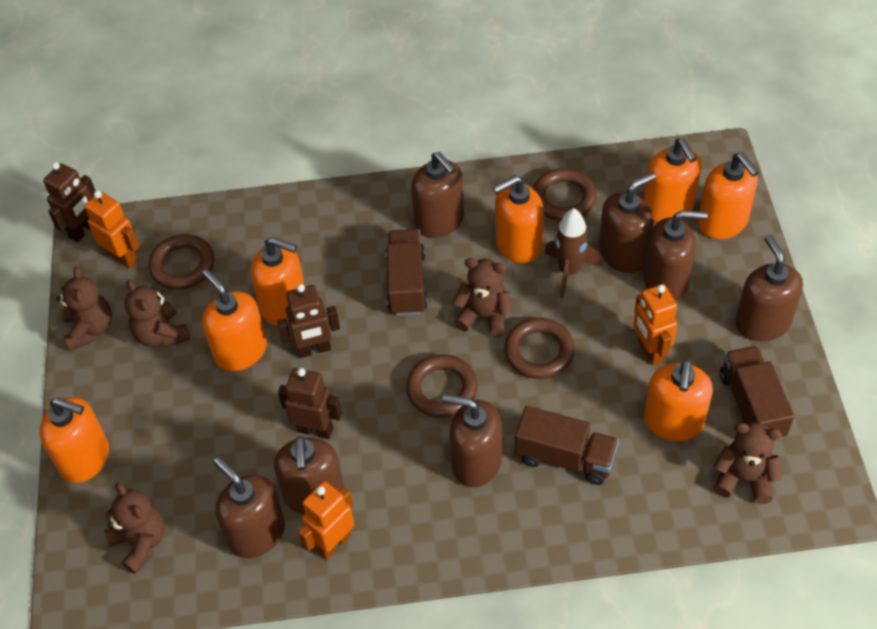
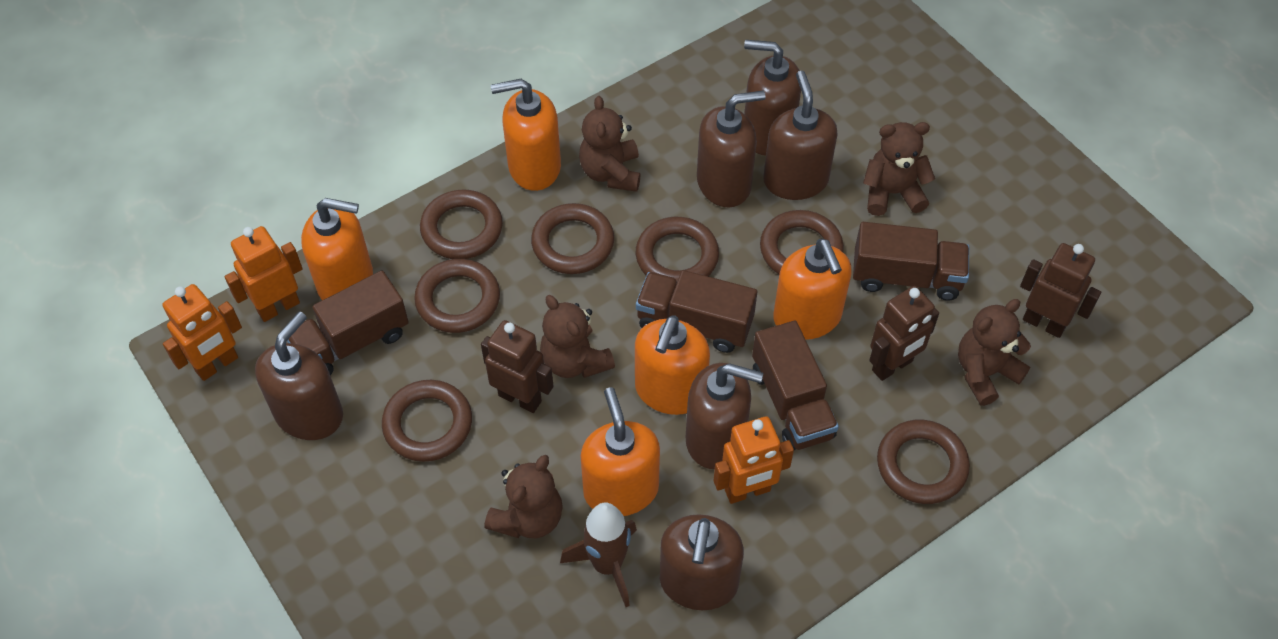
brown ring: [148,234,214,290] [406,355,478,418] [504,318,575,379] [533,168,597,221] = 4 -> [382,380,472,462] [414,259,500,333] [420,189,503,259] [531,203,614,274] [636,217,719,281] [760,210,844,274] [877,420,970,504] = 7
brown soap dispenser: [213,457,285,558] [274,436,344,515] [411,152,464,238] [442,394,502,487] [599,172,656,273] [644,210,708,300] [735,235,803,341] = 7 -> [255,312,343,440] [660,514,744,610] [686,363,763,469] [697,90,766,208] [744,40,801,155] [763,71,838,200] = 6
brown truck: [386,229,428,316] [515,406,619,485] [720,346,794,440] = 3 -> [287,271,409,375] [636,270,757,353] [752,321,839,450] [853,222,969,300] = 4
orange soap dispenser: [39,397,109,483] [202,269,267,371] [251,237,305,325] [493,175,544,264] [644,138,701,222] [644,359,713,441] [698,153,759,239] = 7 -> [301,198,373,300] [491,79,561,191] [581,387,660,516] [635,315,710,415] [773,239,852,340] = 5

